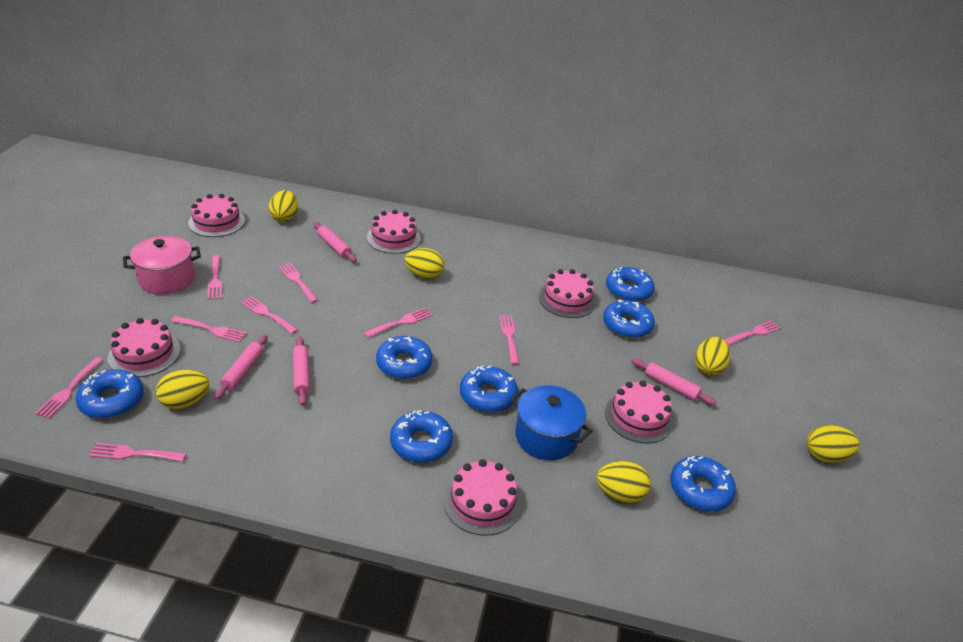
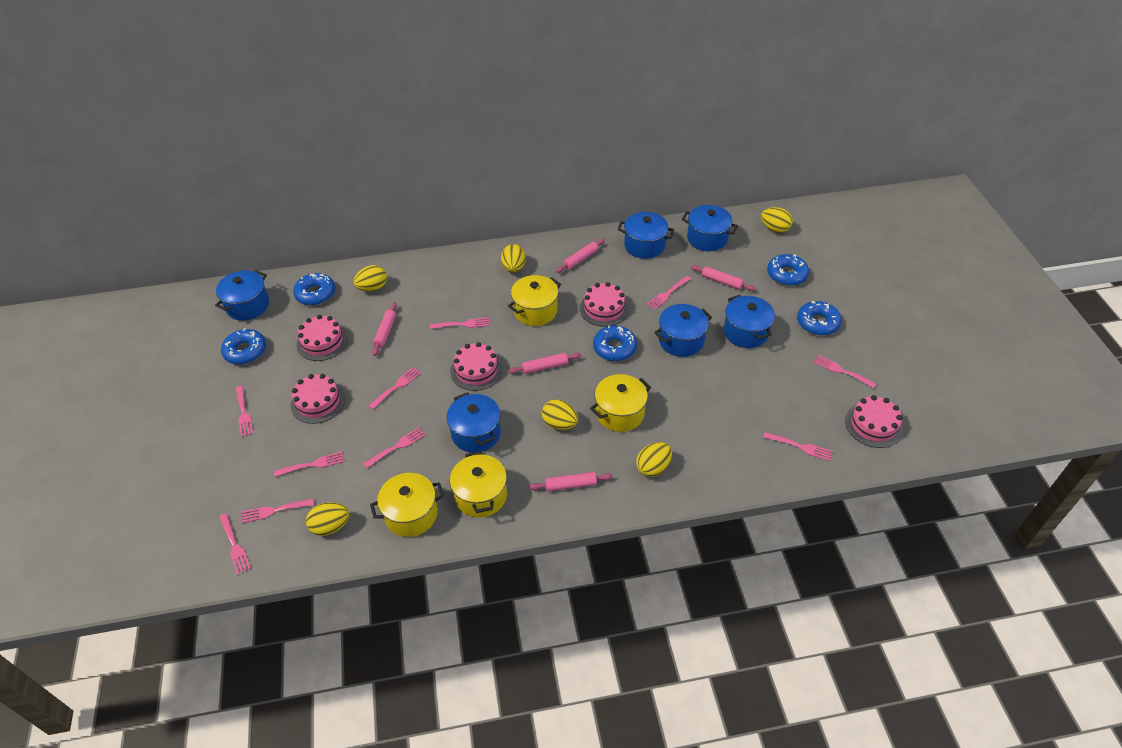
blue donut: [76,369,144,419] [376,336,433,379] [390,410,453,463] [460,366,518,412] [603,300,655,338] [606,267,655,302] [670,456,736,511] = 7 -> [221,328,266,365] [293,273,335,305] [593,326,637,361] [767,254,809,286] [797,301,841,336] = 5
blue pot: [511,385,592,460] = 1 -> [215,270,269,321] [446,392,501,453] [618,212,674,259] [654,304,712,357] [682,205,738,251] [724,295,775,348] = 6
pink cake: [108,318,181,377] [188,194,245,237] [367,210,421,254] [444,459,522,536] [538,269,596,318] [605,381,674,443] = 6 -> [291,374,345,424] [296,315,348,361] [450,342,503,391] [579,282,629,327] [845,395,903,448] = 5
pink fork: [35,357,103,418] [89,443,186,462] [172,316,247,342] [207,255,222,300] [240,296,298,334] [279,263,318,303] [364,308,432,338] [499,315,519,365] [725,321,781,345] = 9 -> [219,513,251,575] [236,386,254,437] [242,499,314,523] [274,452,344,477] [363,427,425,468] [369,367,421,409] [430,317,490,329] [647,276,691,310] [763,432,833,461] [814,355,876,388] = 10
pink pot: [123,236,201,294] = 1 -> none = 0
pink rolling pin: [214,335,268,400] [293,337,310,406] [313,222,357,262] [631,358,717,405] = 4 -> [372,302,397,356] [509,353,581,374] [529,472,612,491] [556,239,605,273] [691,265,756,291] = 5
yellow pot: none = 0 -> [370,473,444,537] [450,451,507,518] [508,275,561,326] [590,374,651,432] = 4

